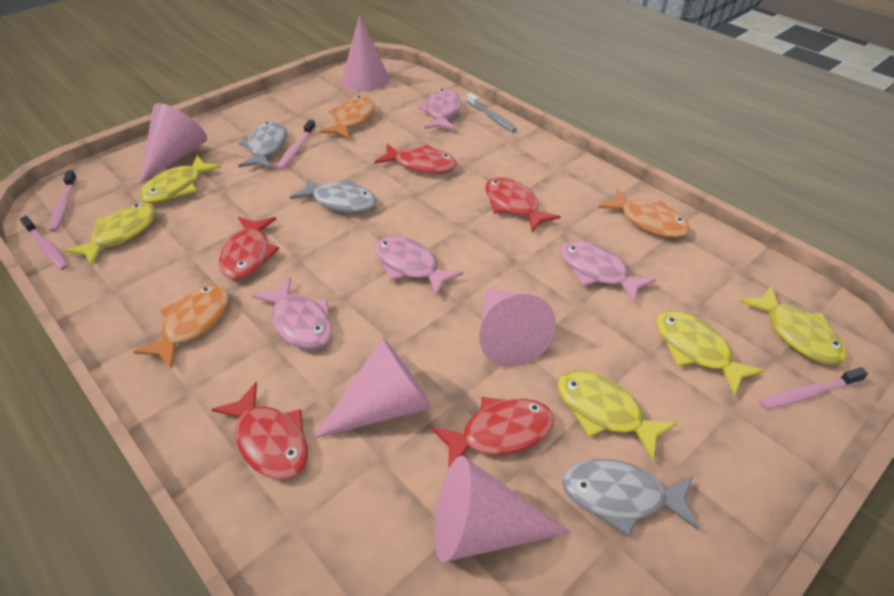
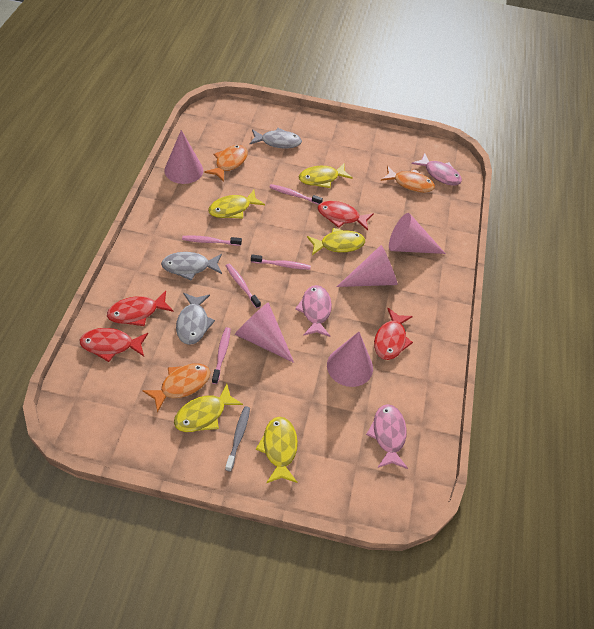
pink fish: [252,277,332,350] [375,236,464,296] [418,89,461,130] [560,241,656,304] = 4 -> [295,285,332,337] [366,404,408,469] [412,153,462,186] = 3
pink toothbrush: [20,216,69,270] [49,170,77,232] [276,120,316,170] [759,367,868,409] = 4 -> [182,236,242,246] [212,327,231,384] [226,263,261,308] [251,255,311,270] [269,184,323,205] = 5
red fish: [211,382,308,479] [219,217,279,280] [374,144,457,174] [431,397,555,468] [485,177,561,232] = 5 -> [80,328,148,362] [107,291,173,326] [318,201,374,231] [374,308,413,360] = 4

